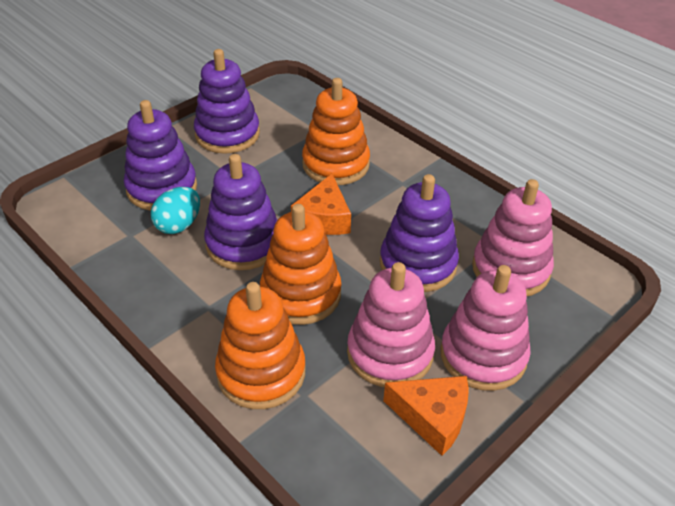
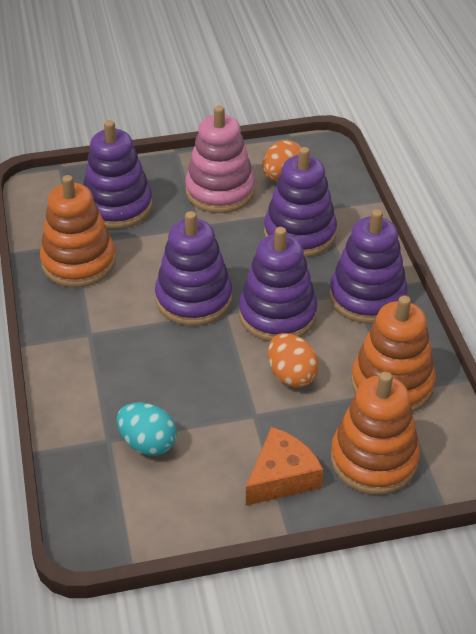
orange cheese: [291,174,351,235] [383,376,469,456] = 2 -> [246,427,323,506] = 1
orange egg: none = 0 -> [262,140,301,181] [268,333,319,387] = 2
pink stacking toy: [347,262,435,387] [440,265,531,391] [472,179,554,296] = 3 -> [185,106,255,213] = 1
purple stacking toy: [124,100,197,211] [194,49,260,154] [204,154,277,270] [380,174,459,292] = 4 -> [83,120,153,229] [155,211,232,326] [239,227,317,341] [264,147,337,257] [329,209,407,324] = 5

